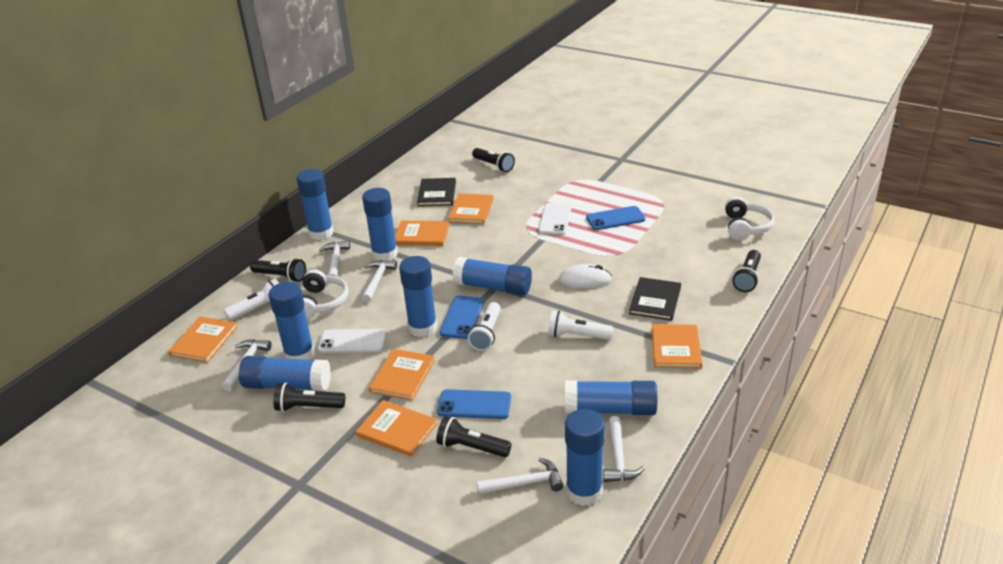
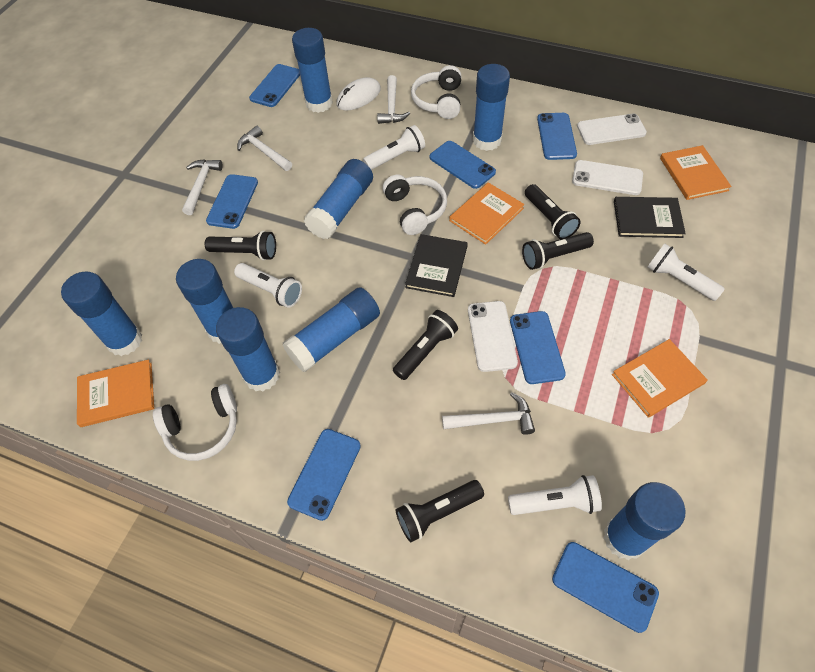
blue phone: [437,389,511,419] [440,295,484,339] [586,206,645,230] = 3 -> [206,174,258,229] [249,64,300,107] [287,429,361,521] [430,141,496,189] [510,311,566,384] [537,113,577,160] [552,542,659,633] = 7
orange book: [168,316,238,363] [355,400,437,457] [369,349,435,401] [395,221,449,246] [448,193,493,224] [652,324,702,368] = 6 -> [77,360,154,427] [449,182,525,245] [612,339,708,418] [660,145,732,200] = 4
white flashlight: [224,278,279,320] [468,302,501,351] [548,311,613,340] = 3 -> [234,263,302,308] [363,125,425,170] [508,475,602,515] [648,244,725,301] = 4
white hammer: [221,339,272,391] [319,240,350,277] [362,260,397,302] [477,458,564,495] [603,416,645,482] = 5 -> [182,159,223,215] [237,126,292,171] [377,75,410,124] [442,392,535,435] = 4
white headphones: [303,269,348,319] [725,197,774,240] = 2 -> [153,384,237,461] [383,175,447,235] [411,65,461,119] = 3
white phone: [318,329,386,353] [538,203,571,235] = 2 -> [468,301,518,372] [572,160,643,195] [577,113,647,145] = 3

